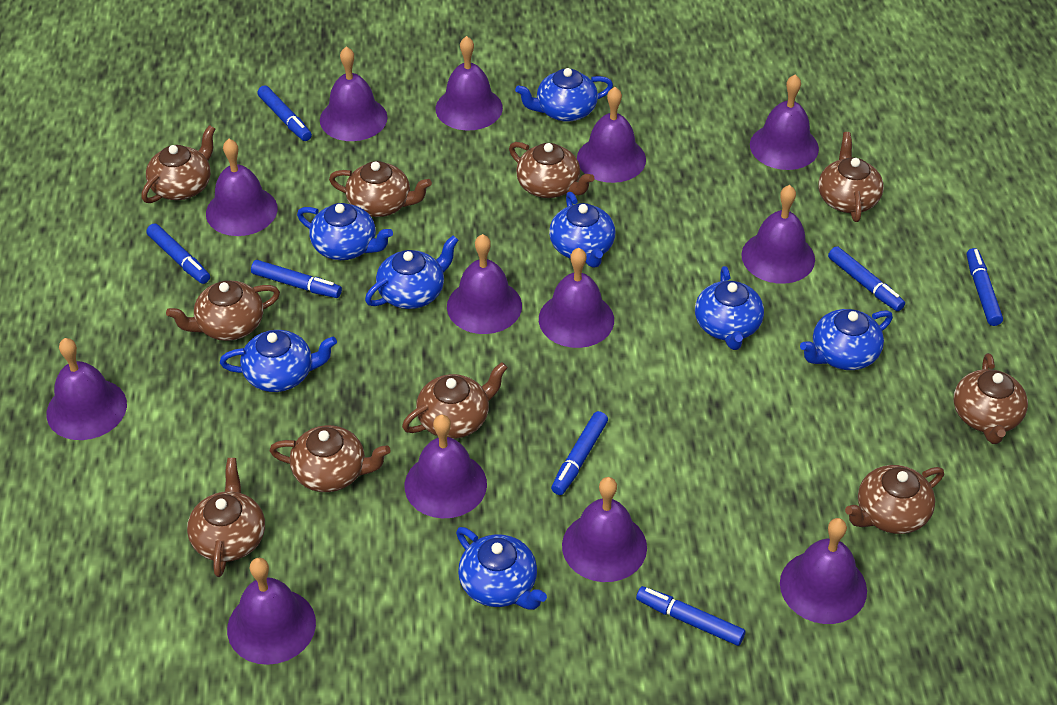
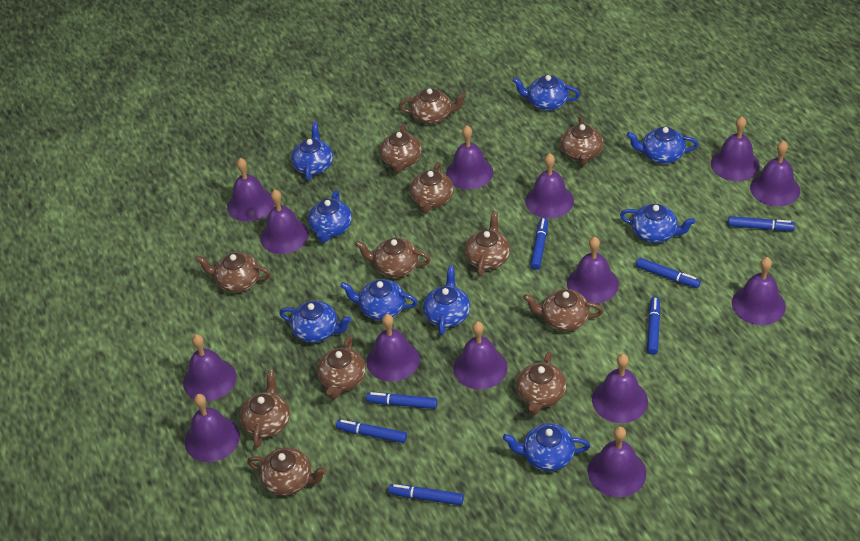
blue teapot: [220,330,337,392] [297,203,393,260] [365,235,458,309] [456,527,547,610] [515,68,613,122] [549,192,615,268] [695,266,764,350] [800,309,893,370] = 8 -> [279,301,352,343] [291,122,333,181] [308,190,352,243] [340,279,418,320] [423,266,470,336] [503,423,590,471] [512,75,580,111] [620,204,695,243] [627,127,699,164] = 9
brown teapot: [141,125,215,203] [166,281,280,341] [187,458,265,577] [269,425,391,492] [329,161,432,217] [402,362,508,439] [509,142,595,198] [819,132,884,222] [845,465,944,534] [954,353,1028,444] = 10 -> [196,253,271,293] [240,370,290,448] [247,447,327,496] [317,337,366,399] [355,238,431,278] [380,124,422,173] [399,88,466,124] [410,162,454,213] [465,211,510,277] [516,352,567,415] [523,289,603,331] [560,117,603,166] = 12
purple bell: [46,338,127,440] [206,139,278,236] [227,558,316,665] [320,47,388,141] [405,415,487,518] [436,36,503,131] [447,234,522,334] [539,248,614,348] [562,477,647,582] [577,87,646,183] [741,185,815,284] [750,74,819,170] [780,518,867,624] = 13 -> [183,334,236,401] [185,394,240,462] [227,158,275,222] [260,190,309,254] [366,314,420,382] [446,126,493,189] [453,321,507,390] [525,153,574,218] [567,237,619,304] [588,426,646,497] [592,354,648,423] [711,116,760,181] [732,257,786,325] [750,141,800,207] = 14

